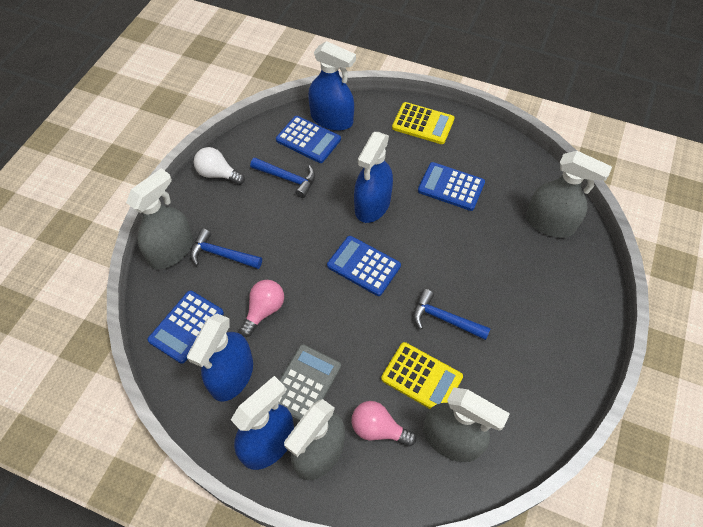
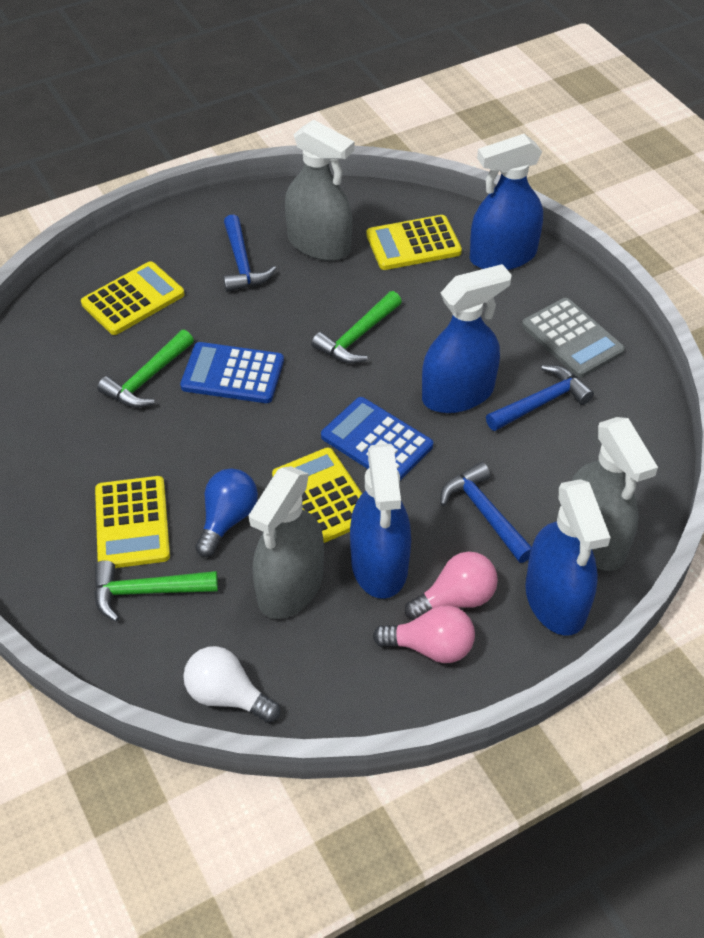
blue calculator: [147,291,224,364] [276,116,341,163] [327,236,401,296] [418,162,485,211] = 4 -> [180,342,284,403] [321,397,433,481] = 2
blue light bulb: none = 0 -> [195,468,258,557] = 1
green hammer: none = 0 -> [94,560,218,622] [97,330,194,408] [311,291,402,364] = 3
grey spray bottle: [126,168,193,269] [284,399,345,480] [423,387,510,462] [526,151,612,238] = 4 -> [249,466,324,619] [285,120,354,261] [572,417,658,571] = 3
yellow calculator: [381,342,463,409] [392,102,455,144] = 2 -> [81,261,185,335] [95,476,170,568] [272,448,362,543] [366,215,462,270] = 4

